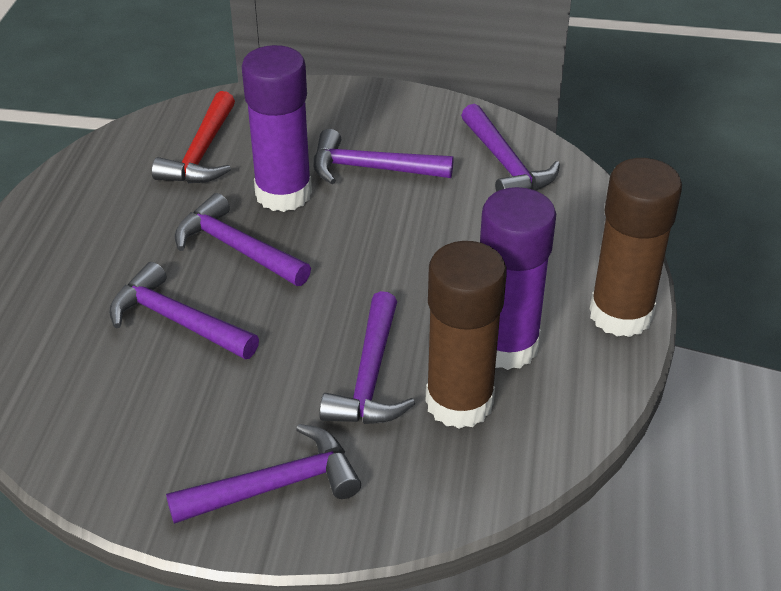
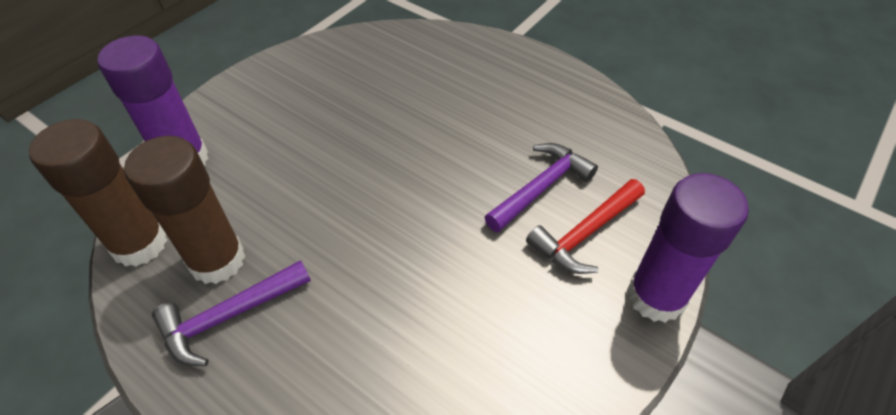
purple hammer: [109,262,259,359] [166,424,361,524] [174,193,311,286] [314,129,454,184] [319,291,415,424] [461,104,560,192] = 6 -> [152,260,311,366] [485,143,598,232] = 2

